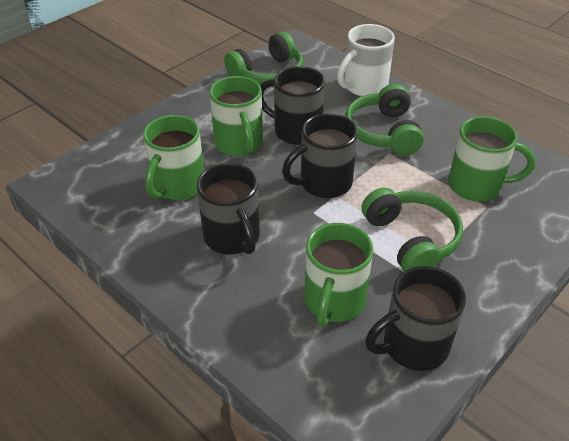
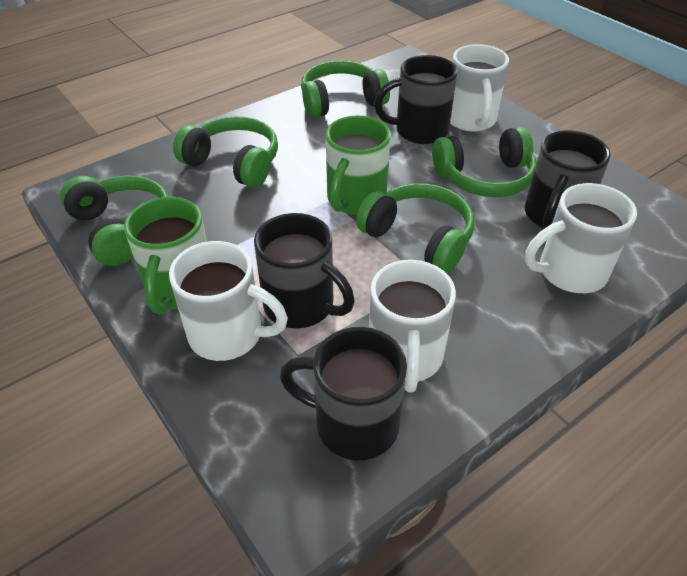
green headphones: [224,31,303,85] [345,84,424,155] [362,188,463,271] = 3 -> [60,176,169,266] [173,116,278,188] [301,61,390,118] [356,183,475,273] [432,127,537,197] = 5
green mug: [143,115,204,200] [209,76,263,156] [304,223,374,327] [448,116,535,201] = 4 -> [124,197,207,314] [326,116,391,215] = 2
white mug: [337,24,395,96] = 1 -> [169,241,288,361] [369,260,456,393] [450,44,509,132] [525,183,637,293] = 4

